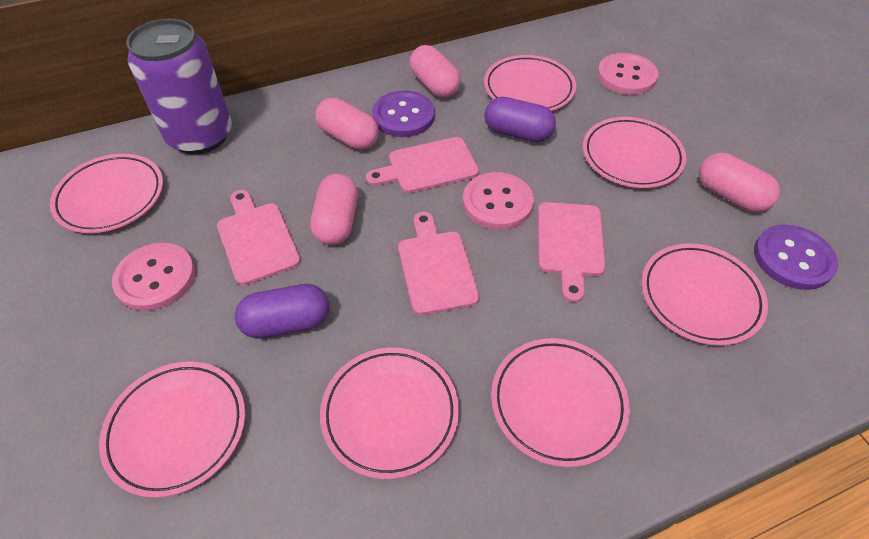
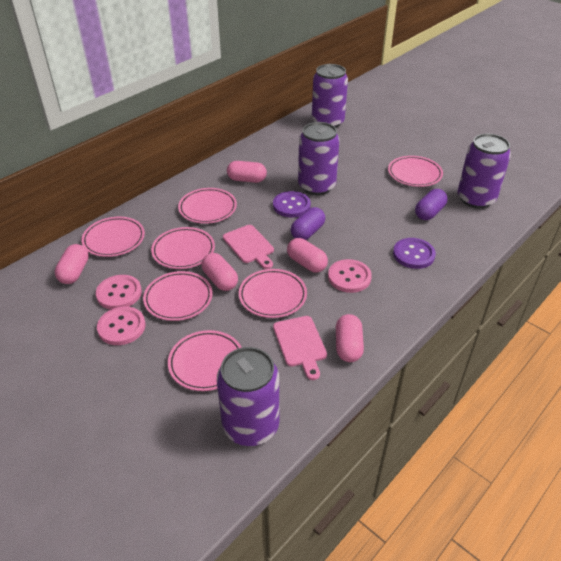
pink capsule: [311,174,358,245] [315,98,379,150] [410,45,461,98] [699,153,780,212] = 4 -> [55,244,89,284] [201,253,238,291] [227,161,267,183] [287,238,328,273] [336,314,364,362] = 5
pink cutting board: [217,190,300,285] [366,137,479,193] [398,212,479,315] [538,202,605,302] = 4 -> [223,225,274,269] [273,316,327,380] = 2
purple can: [126,19,232,155] = 1 -> [217,347,279,446] [298,122,340,195] [312,64,348,128] [457,134,511,209] = 4

